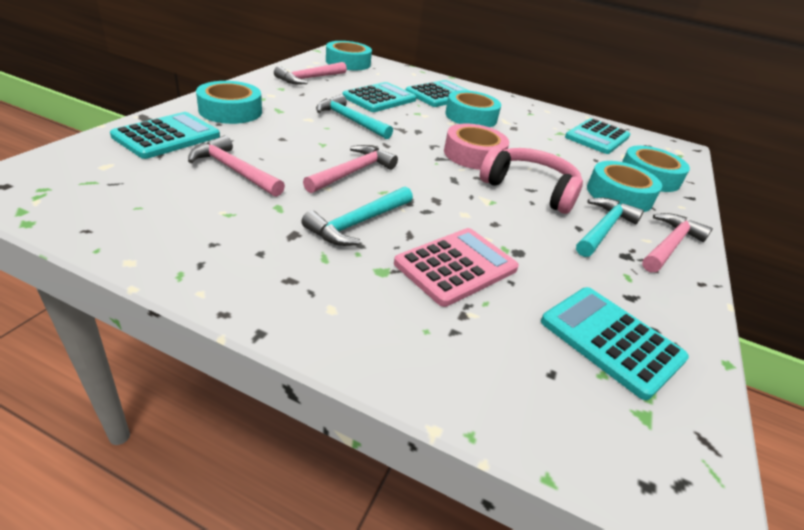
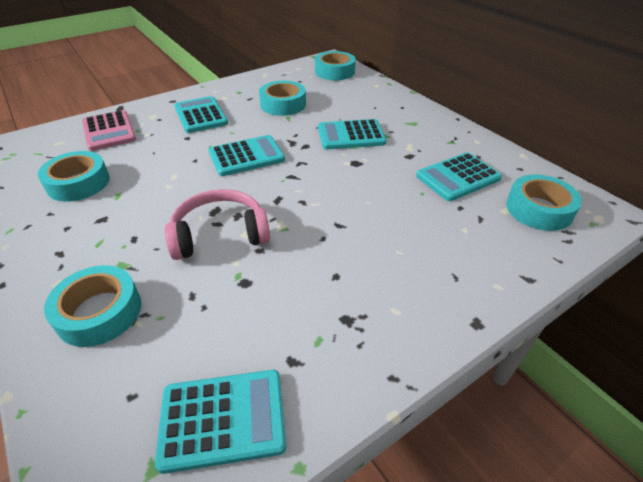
pink hammer: [188,135,285,197] [274,62,347,85] [303,145,398,193] [642,213,713,272] = 4 -> none = 0
pink tape: [444,123,509,170] = 1 -> none = 0
turquoise hammer: [301,186,413,246] [316,94,393,139] [576,198,644,257] = 3 -> none = 0

